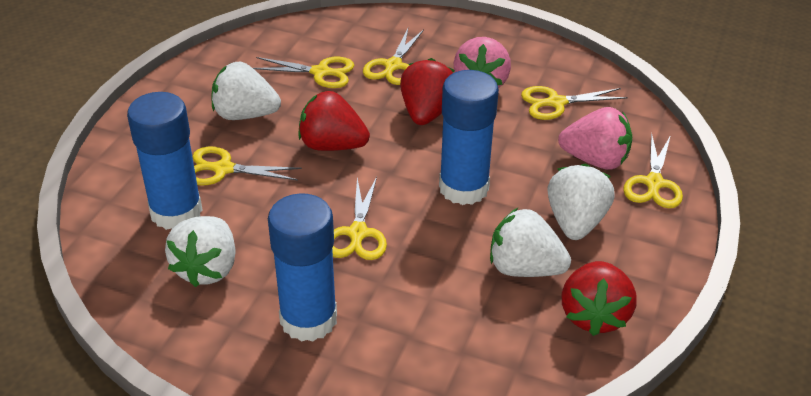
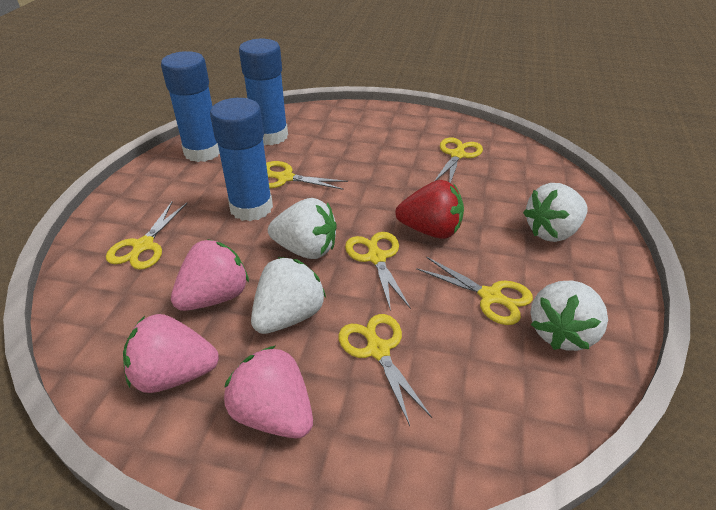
pink strawberry: [454,37,511,88] [558,107,632,170] = 2 -> [123,314,219,393] [171,239,249,311] [224,346,313,438] = 3
red strawberry: [298,91,370,151] [400,58,455,125] [562,261,636,336] = 3 -> [395,180,464,239] = 1

